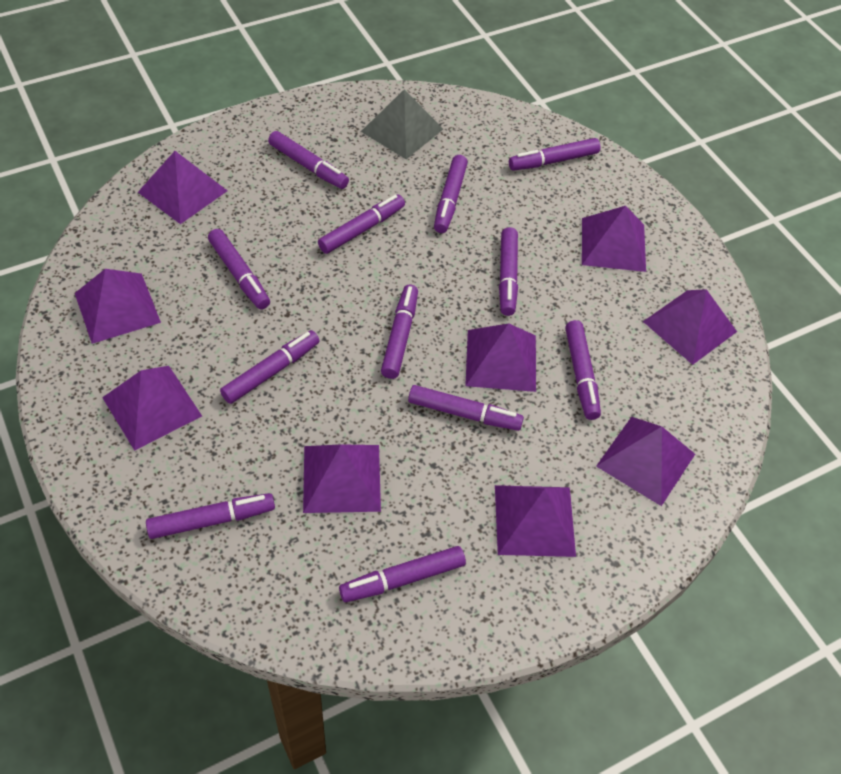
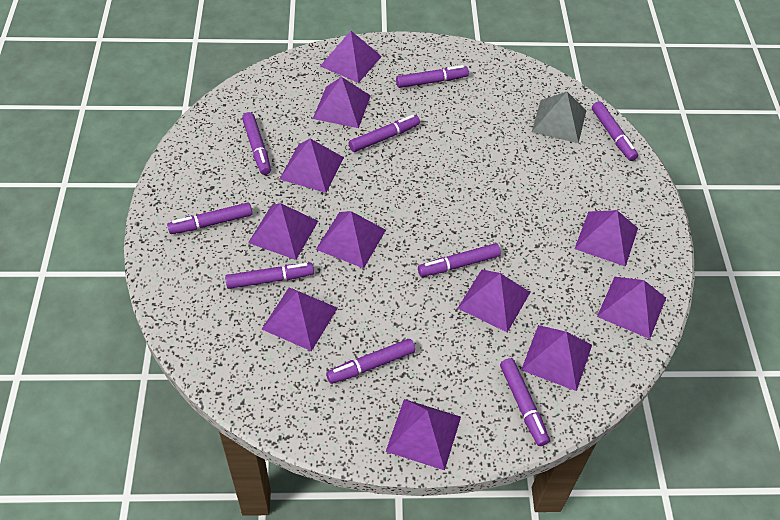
purple marker: [146,493,275,539] [208,229,270,309] [220,330,319,404] [268,131,349,189] [318,195,405,254] [339,546,466,602] [381,285,418,379] [408,385,524,431] [434,155,468,233] [499,227,518,316] [509,138,601,171] [565,320,601,420] = 12 -> [167,203,252,234] [225,263,314,289] [242,112,271,175] [326,339,415,384] [349,115,420,152] [396,65,469,88] [418,243,501,277] [500,358,550,446] [592,101,638,161] = 9
purple pyramid: [75,269,161,344] [102,366,202,451] [138,151,227,224] [303,444,381,513] [465,323,536,392] [495,485,576,557] [582,206,646,272] [596,417,695,506] [643,289,737,365] = 9 -> [248,203,318,260] [262,287,338,351] [280,139,344,193] [313,77,371,128] [316,211,386,268] [320,31,382,83] [386,399,461,470] [458,270,530,333] [521,325,592,391] [575,210,638,267] [597,277,666,339] = 11

